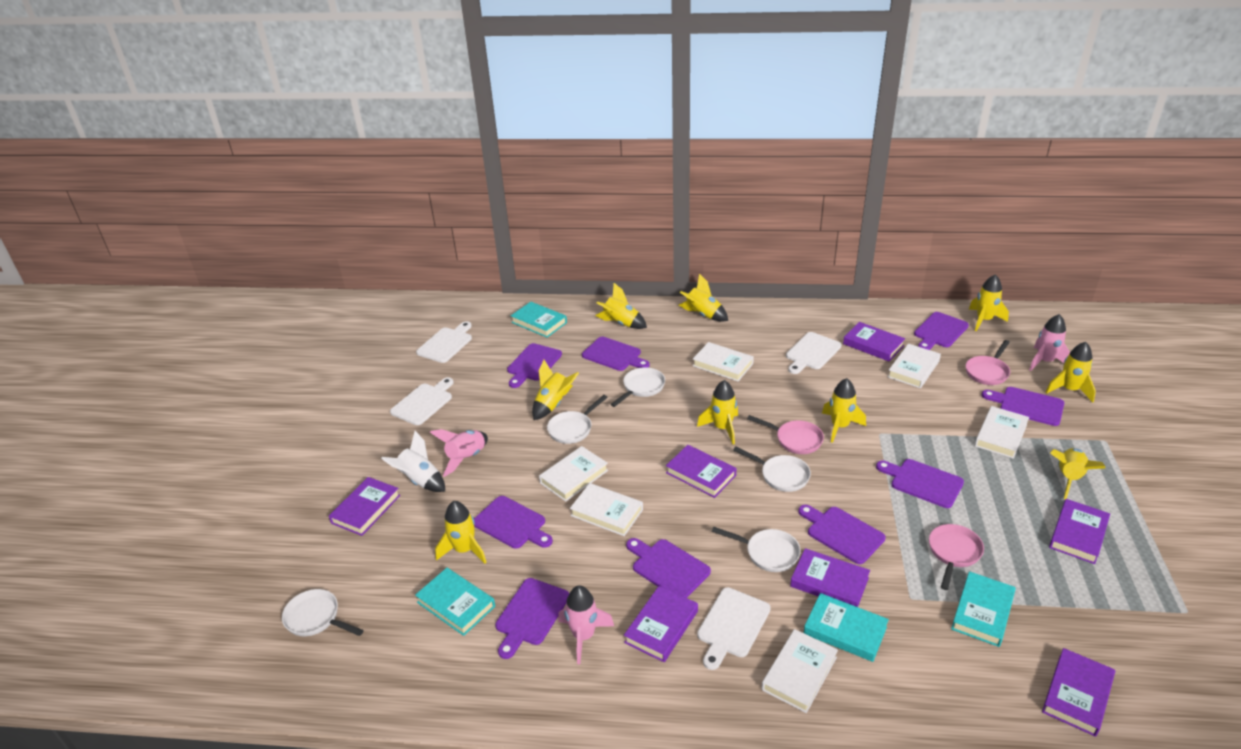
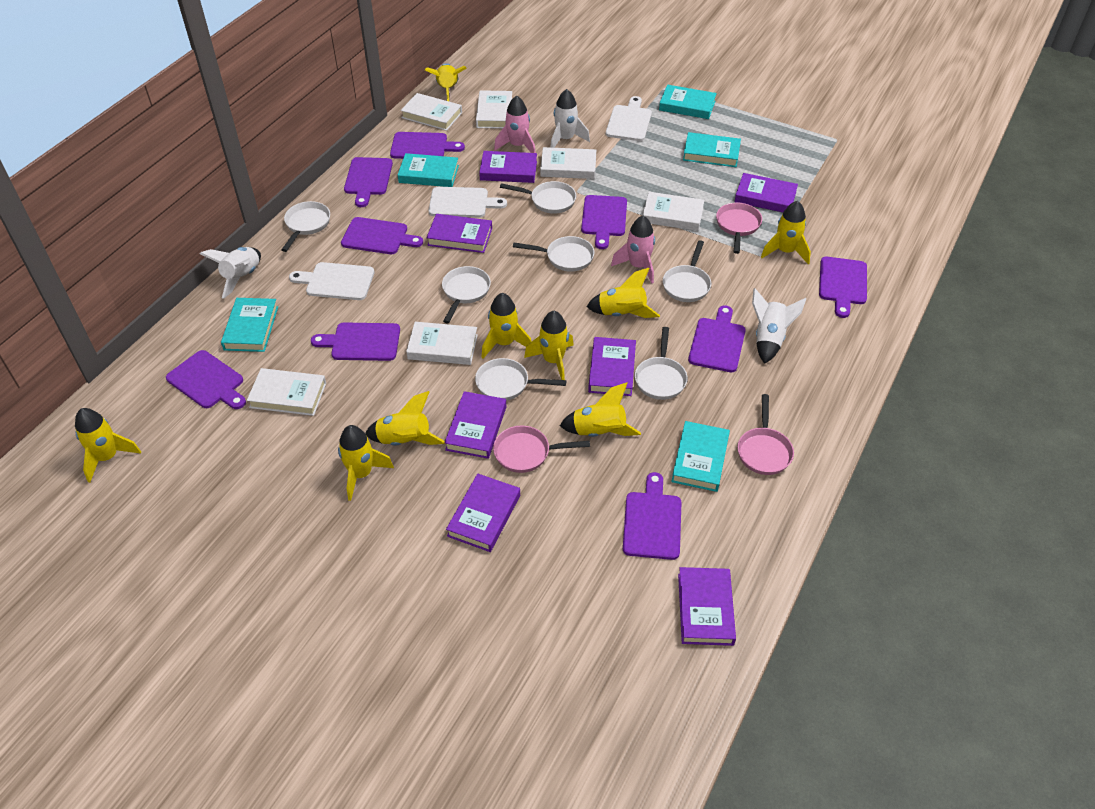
pink rocket: [430,429,488,477] [558,586,614,664] [1029,314,1070,371] = 3 -> [494,96,536,153] [611,216,655,284] = 2
turquoise book: [415,568,495,636] [511,302,567,337] [804,593,889,662] [951,571,1016,647] = 4 -> [221,298,278,352] [398,153,459,187] [659,85,717,119] [671,421,730,492] [683,132,741,167] = 5
white cutting board: [390,377,454,425] [416,321,472,363] [697,587,771,670] [786,332,841,374] = 4 -> [289,262,374,300] [429,187,507,218] [606,96,652,141] = 3
white pan: [282,589,364,636] [547,395,608,444] [611,367,665,407] [712,527,801,572] [733,447,811,492] = 5 -> [281,201,330,252] [442,266,491,323] [475,358,566,401] [500,181,576,214] [513,236,594,272] [635,327,688,400] [663,240,711,302] = 7
white rocket: [381,431,445,492] = 1 -> [200,247,261,299] [550,89,590,148] [752,288,806,364] = 3

